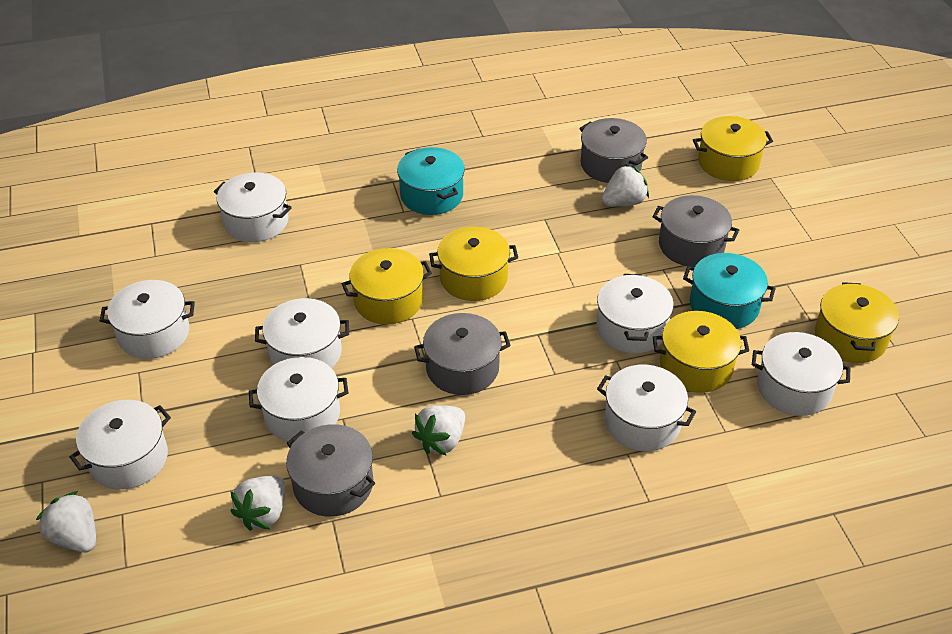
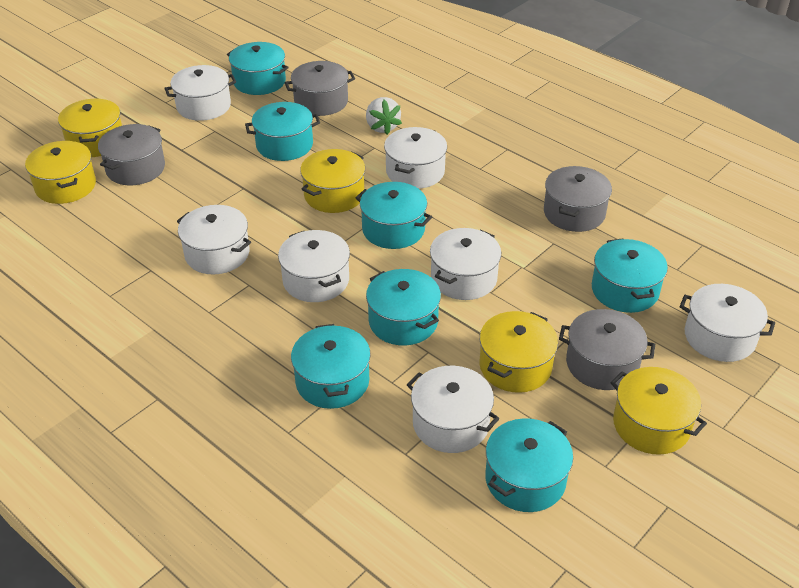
turquoise pot: [397,147,465,215] [683,253,776,329] = 2 -> [227,42,289,95] [245,102,320,161] [291,324,371,409] [356,182,432,249] [366,269,441,346] [485,418,573,512] [592,238,668,313] = 7
white pot: [70,400,171,490] [100,280,195,359] [214,173,292,242] [249,357,349,443] [255,298,349,368] [596,274,674,354] [597,365,696,451] [752,332,850,416] = 8 -> [164,65,236,121] [177,205,251,274] [278,230,350,302] [384,127,447,189] [406,366,499,453] [430,228,501,300] [680,284,775,362] = 7
white strawberry: [36,491,96,552] [230,476,285,531] [412,405,465,456] [602,164,649,207] = 4 -> [366,97,402,135] = 1

